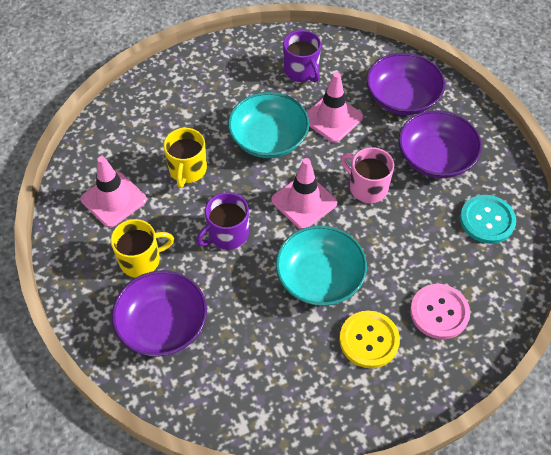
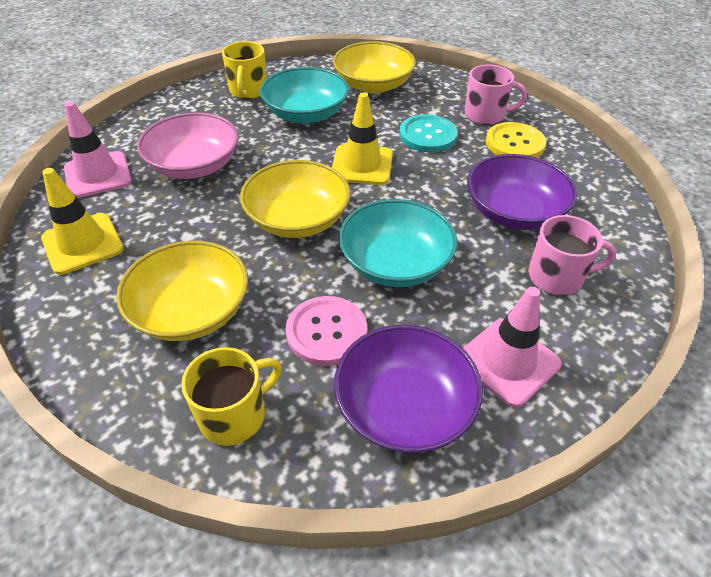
pink bowl: none = 0 -> [137,112,239,179] = 1
pink mug: [341,147,394,203] = 1 -> [464,65,527,125] [528,215,617,295] = 2
pink traffic cone: [81,156,147,228] [271,158,337,229] [306,72,363,143] = 3 -> [64,101,132,198] [463,287,562,407] = 2
purple bowl: [112,270,207,357] [366,53,445,115] [399,110,482,178] = 3 -> [334,325,483,453] [467,154,577,230] = 2
purple mug: [196,192,249,250] [283,30,321,82] = 2 -> none = 0
yellow bowl: none = 0 -> [116,241,248,341] [240,160,350,238] [333,41,416,94] = 3
yellow traffic cone: none = 0 -> [41,168,124,275] [332,92,393,185] = 2

